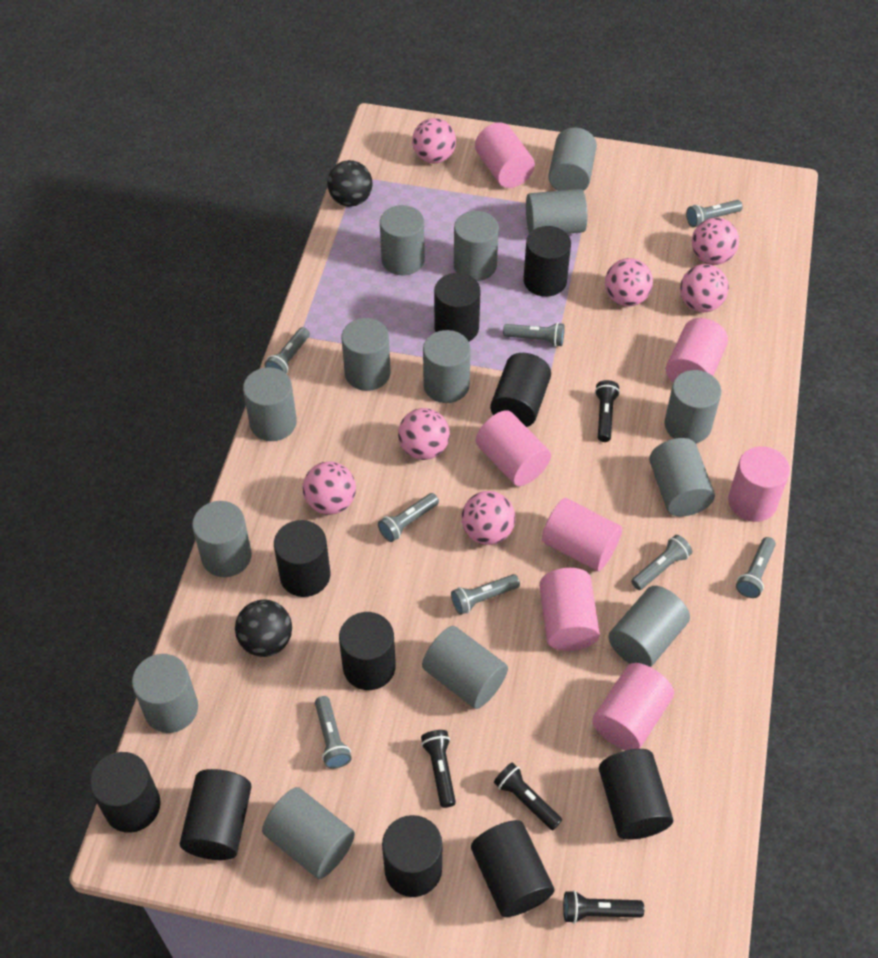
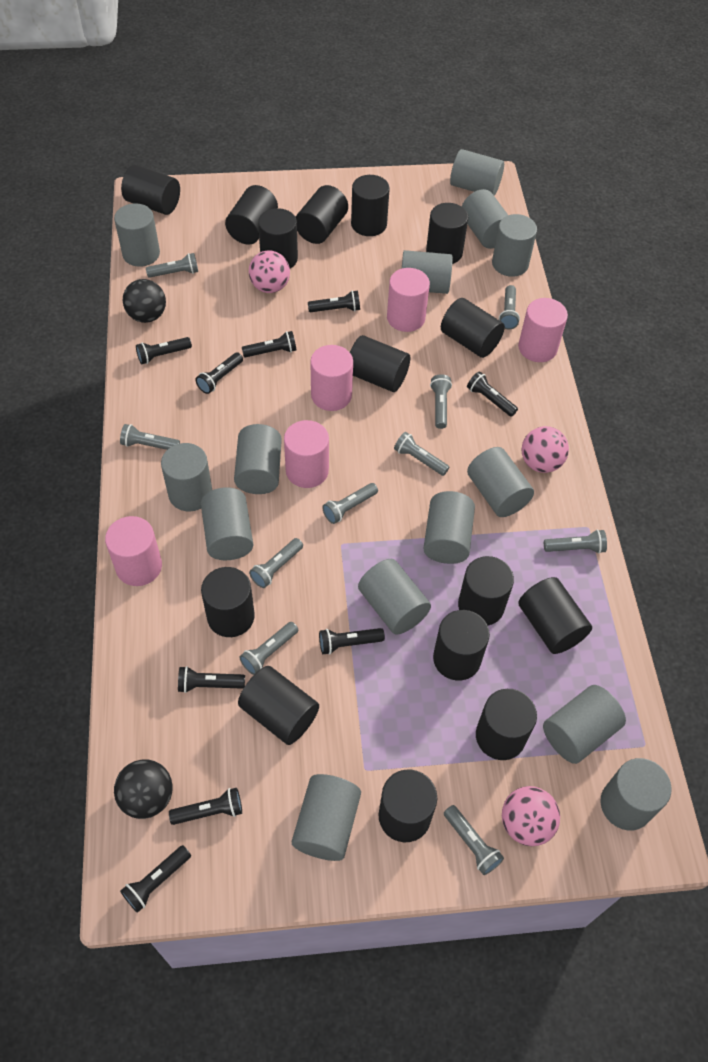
black cylinder: [90,752,161,833] [180,769,252,860] [274,520,330,597] [339,612,396,690] [382,815,442,897] [434,273,481,342] [471,820,554,917] [490,353,551,427] [523,226,571,297] [599,749,673,840] = 10 -> [121,165,180,215] [201,567,255,637] [225,185,278,245] [238,666,319,745] [258,208,298,268] [296,185,348,244] [350,335,410,392] [351,175,390,236] [379,769,437,842] [426,203,468,264] [433,610,490,681] [441,298,505,358] [458,556,514,626] [476,689,537,760] [518,577,592,654] = 15
black flashlight: [421,730,456,808] [494,762,562,830] [563,890,644,924] [595,380,620,442] = 4 -> [120,845,191,913] [136,337,192,364] [169,788,242,825] [178,666,245,693] [195,352,243,394] [242,331,297,358] [308,290,360,312] [319,628,385,655] [467,371,518,417] = 9
grey flashlight: [264,327,310,374] [315,696,352,769] [378,493,439,542] [451,574,520,615] [503,322,565,347] [631,535,692,590] [686,200,743,227] [736,537,776,598] = 8 -> [120,424,180,450] [146,253,198,278] [239,622,298,675] [249,538,303,588] [322,483,378,524] [394,432,449,476] [430,374,452,429] [444,805,504,875] [499,285,520,329] [544,530,607,554] = 10
pink ball: [303,461,356,515] [398,408,450,460] [412,118,456,164] [461,491,515,545] [605,258,653,307] [680,264,729,312] [692,218,739,265] = 7 -> [249,251,290,293] [502,786,560,846] [521,426,569,473] = 3
pink cylinder: [475,122,535,188] [476,410,551,486] [539,568,600,651] [542,498,622,571] [592,663,674,750] [666,318,728,383] [728,446,790,522] = 7 -> [105,516,162,586] [284,420,329,488] [310,345,353,411] [387,268,430,332] [518,298,568,362] = 5

